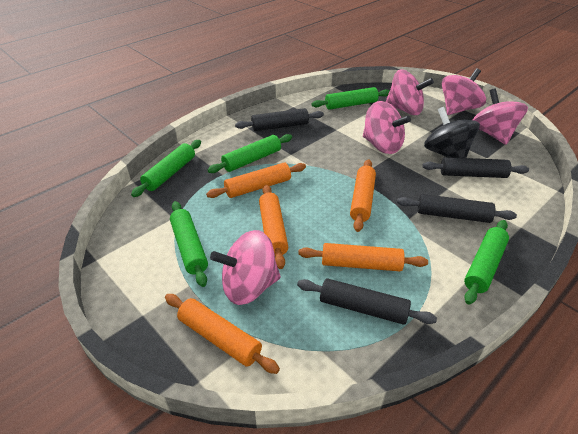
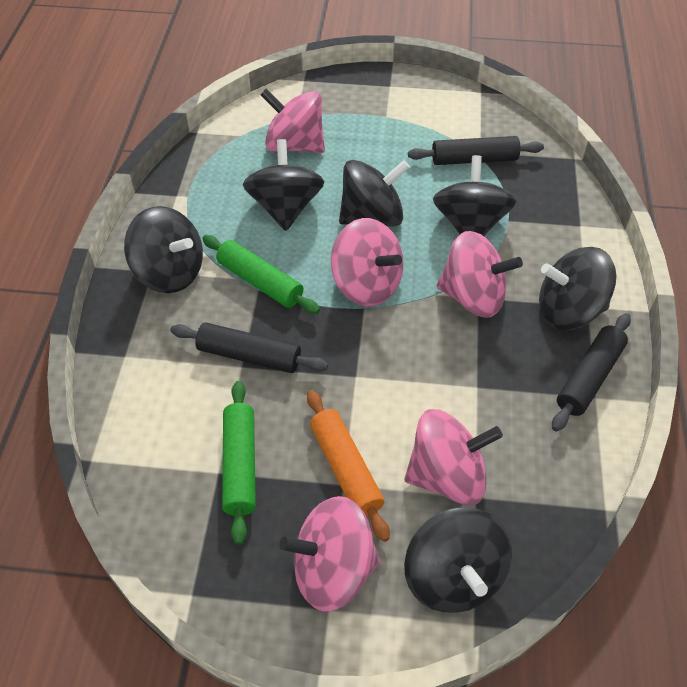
black rolling pin: [235,108,324,131] [297,278,437,325] [397,194,517,223] [422,157,529,178] = 4 -> [170,322,328,373] [408,136,544,165] [552,313,631,432] = 3
black spinning top: [424,107,480,158] = 1 -> [124,206,203,293] [243,139,324,231] [339,160,410,227] [404,507,512,613] [433,155,517,236] [539,247,617,330] = 6
green rolling pin: [131,140,201,197] [170,201,208,287] [208,134,292,173] [312,87,390,110] [464,220,509,305] = 5 -> [202,235,320,314] [222,381,256,545] = 2
orange rolling pin: [165,294,280,374] [206,163,306,198] [259,185,288,269] [298,243,428,271] [350,159,376,232] = 5 -> [307,390,390,542] = 1

